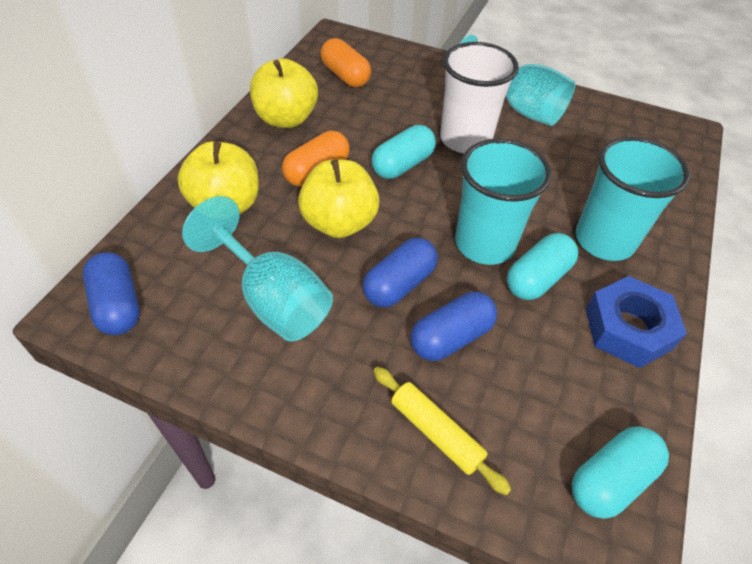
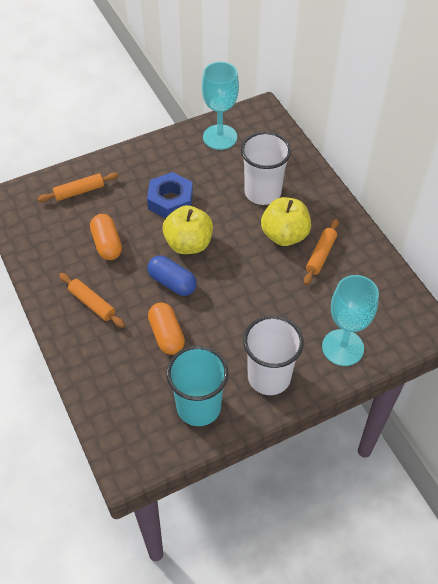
blue capsule: [83,252,140,335] [363,237,438,307] [410,292,497,361] = 3 -> [147,256,197,296] = 1
orange rolling pin: none = 0 -> [38,172,119,202] [59,273,125,328] [304,219,339,285] = 3
turquoise capsule: [372,125,436,179] [507,233,578,300] [571,427,669,519] = 3 -> none = 0
turquoise cup: [455,139,552,265] [576,136,690,261] = 2 -> [166,346,228,426] = 1
white cup: [440,42,519,153] = 1 -> [241,132,291,205] [243,315,304,395] = 2
yellow apple: [177,141,259,214] [250,58,318,128] [298,159,380,238] = 3 -> [162,205,213,254] [261,197,311,246] = 2
yellow rolling pin: [373,367,512,495] = 1 -> none = 0

